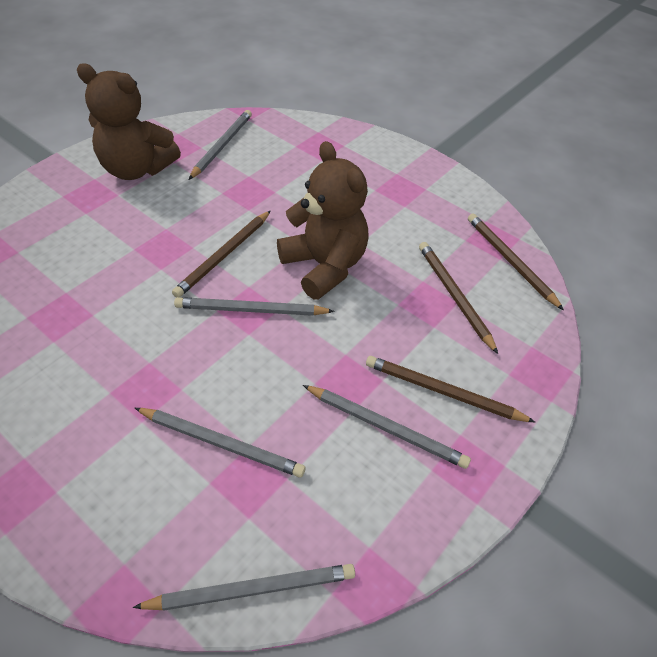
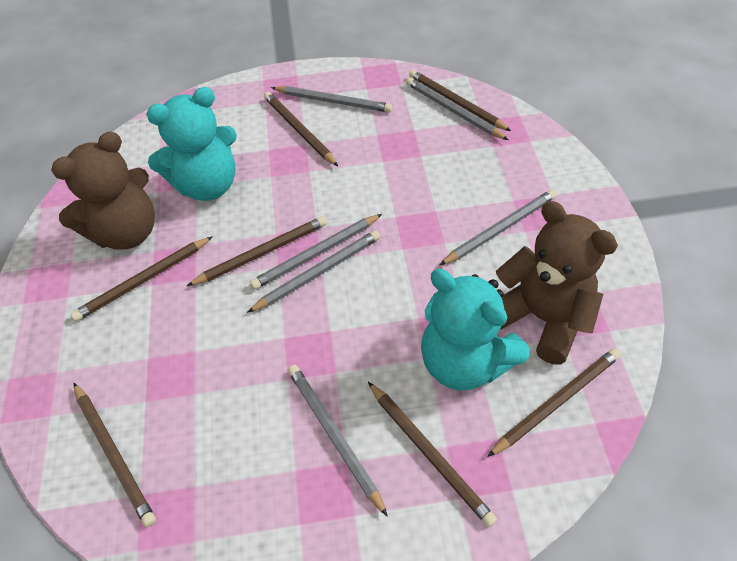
brown pencil: [172,211,271,298] [366,356,535,422] [419,242,498,354] [468,213,564,310] = 4 -> [70,236,213,321] [74,383,156,527] [187,216,327,286] [264,92,338,166] [368,382,497,527] [409,70,511,131] [487,348,621,457] = 7
grey pencil: [133,564,355,611] [135,408,305,478] [174,297,335,316] [189,110,252,180] [303,385,471,469] = 5 -> [247,230,380,313] [250,214,382,290] [271,86,392,113] [288,365,388,517] [406,77,508,140] [440,189,557,265] = 6
turquoise teddy bear: none = 0 -> [146,87,237,201] [421,269,530,391] = 2

